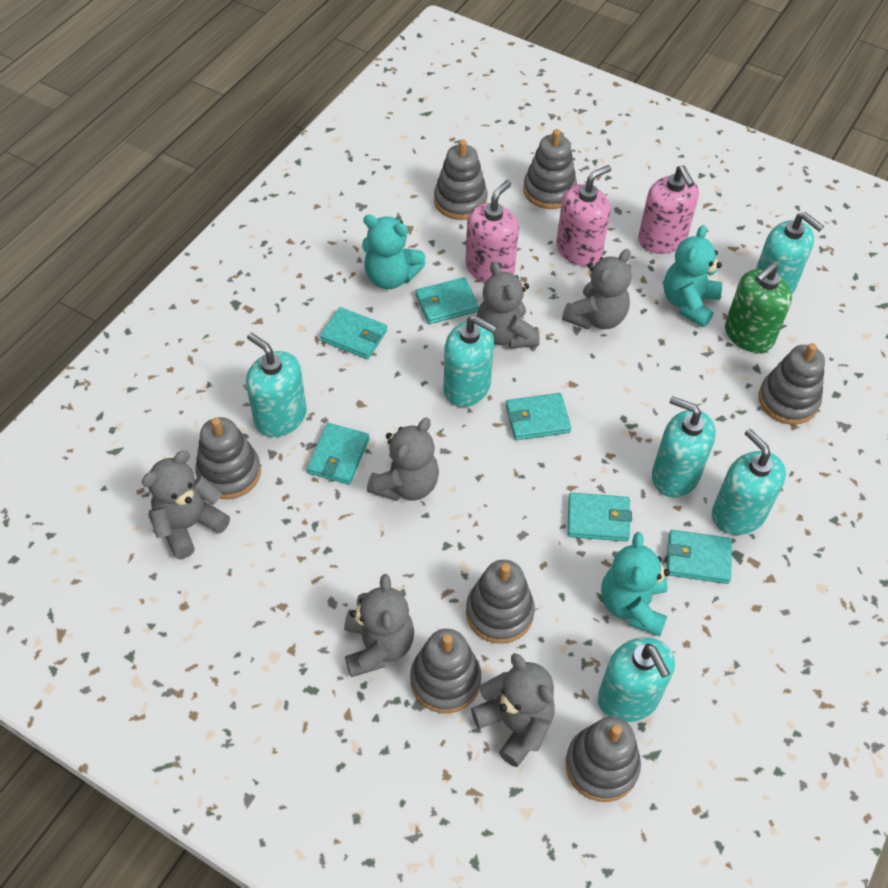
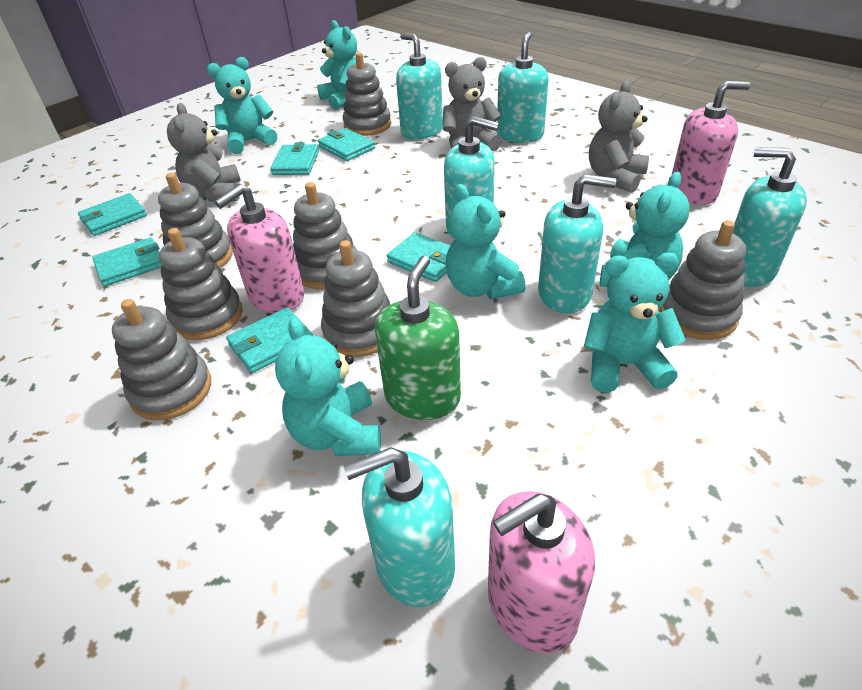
grey teddy bear: [142,450,230,559] [344,574,414,677] [367,418,439,501] [471,653,555,767] [477,261,540,349] [562,249,631,330] = 6 -> [167,103,241,202] [443,57,502,151] [589,81,649,193] = 3
turquoise teddy bear: [362,215,426,289] [601,532,670,636] [664,225,722,327] = 3 -> [207,57,277,154] [275,318,381,456] [317,20,357,110] [446,184,526,299] [584,253,686,393] [600,172,690,287] = 6

